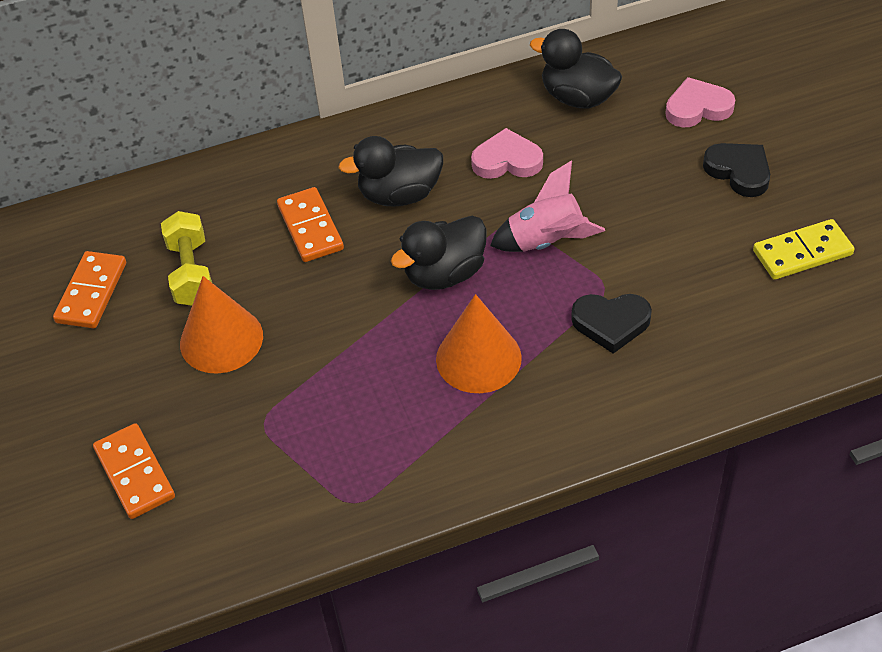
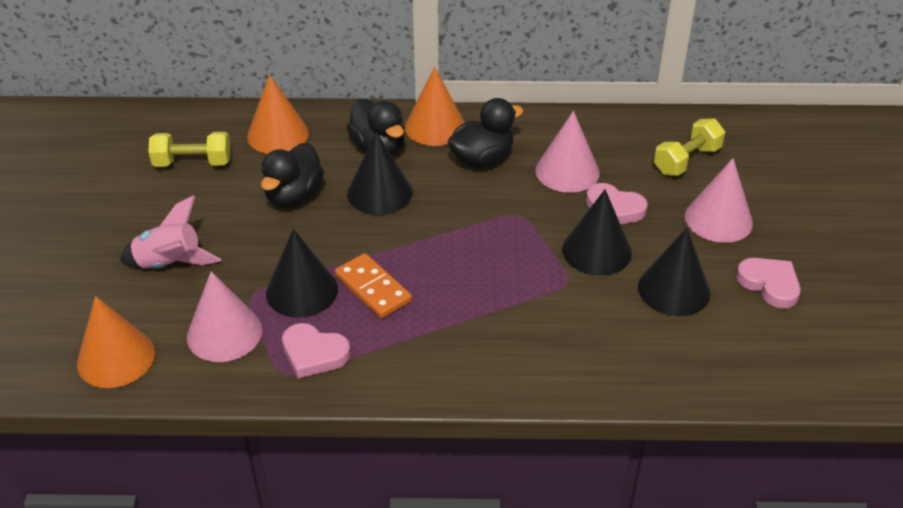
black cone: none = 0 -> [266,229,338,317] [347,132,412,215] [562,189,632,276] [638,228,710,316] = 4
black heart: [571,294,652,354] [703,143,770,197] = 2 -> none = 0
orange cone: [180,276,263,374] [436,294,522,393] = 2 -> [77,296,155,388] [247,75,309,154] [405,67,465,146] = 3
orange domino: [53,251,126,328] [93,423,175,519] [277,187,344,262] = 3 -> [335,253,412,318] = 1
pink cone: none = 0 -> [187,271,262,362] [535,111,600,193] [685,158,753,243] = 3
pink heart: [471,128,543,179] [665,77,735,127] = 2 -> [282,323,351,378] [586,183,648,224] [736,258,800,309] = 3
yellow domino: [753,219,854,280] = 1 -> none = 0
yellow dumbbell: [161,211,212,306] = 1 -> [148,132,231,167] [654,119,725,176] = 2

